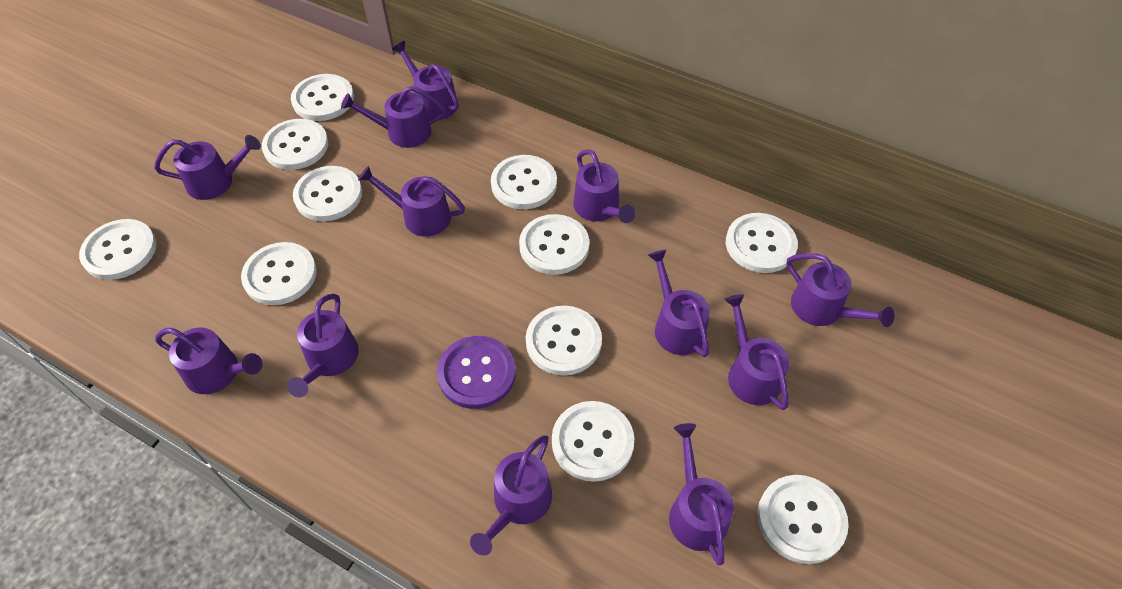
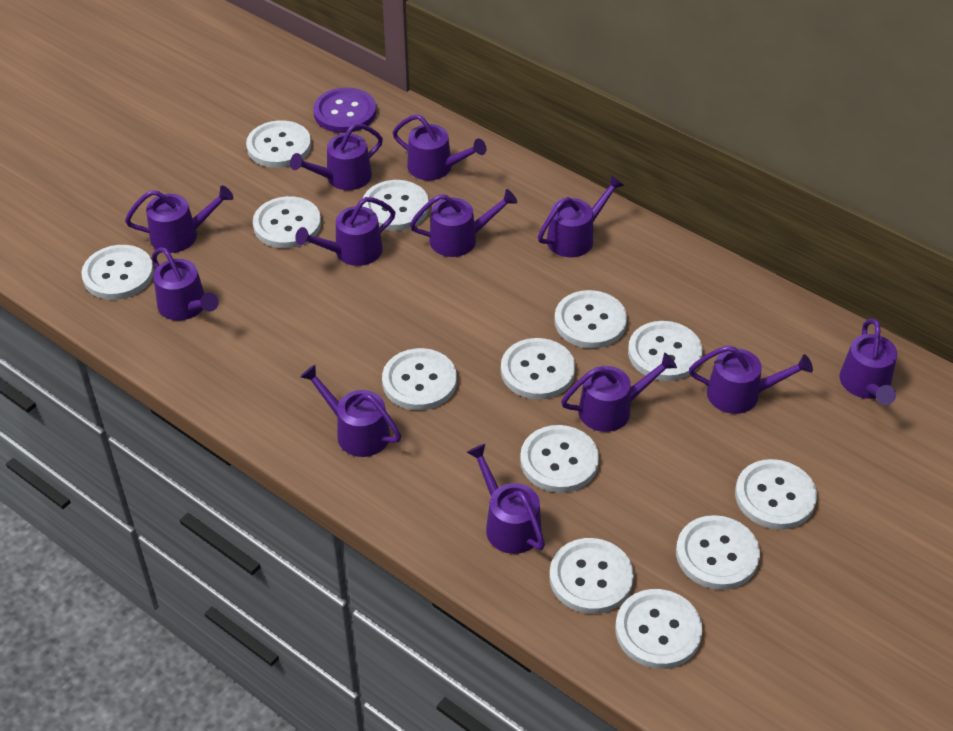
white button: [79,219,157,280] [241,242,317,305] [262,119,328,170] [291,74,354,121] [293,166,362,221] [491,155,557,209] [519,214,589,275] [526,306,602,376] [552,401,634,482] [726,213,798,273] [757,475,849,564] = 11 -> [81,245,154,300] [246,120,311,168] [253,196,321,248] [362,180,429,231] [382,348,457,410] [501,338,575,399] [520,425,599,493] [549,538,634,614] [554,290,627,348] [615,589,703,669] [628,321,702,381] [676,515,760,590] [735,459,817,529] = 13

